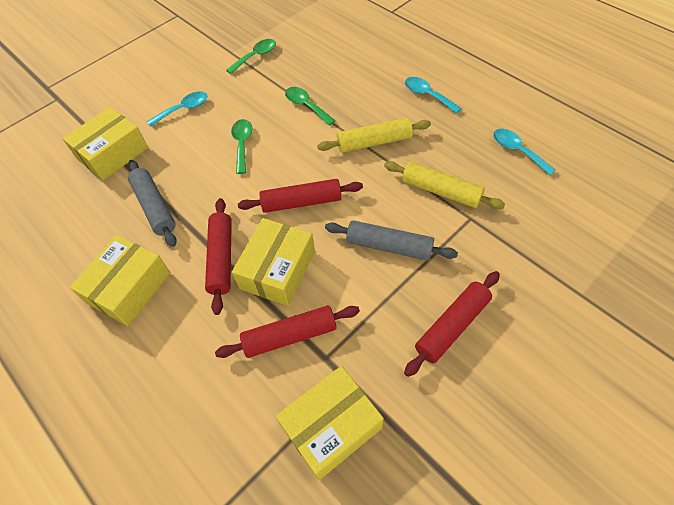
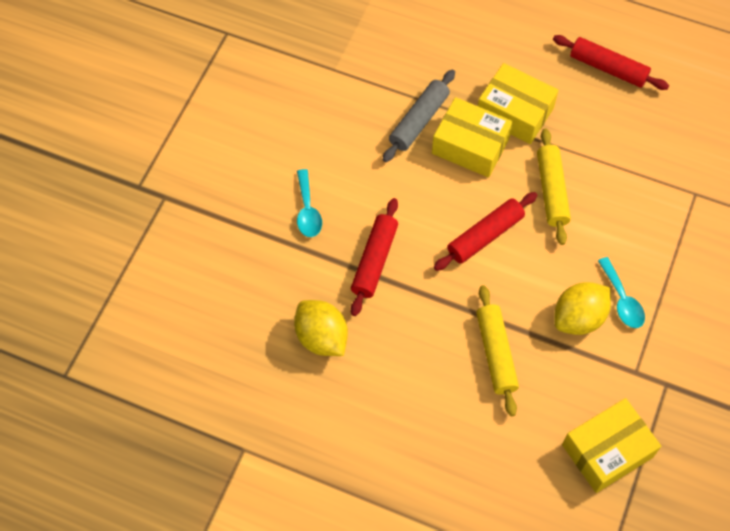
green spoon: [226,39,276,74] [231,119,253,174] [285,87,336,126] = 3 -> none = 0
grey rolling pin: [128,160,177,247] [325,220,458,261] = 2 -> [383,70,455,162] = 1
red rolling pin: [205,198,232,315] [215,305,360,358] [238,179,363,213] [404,271,500,377] = 4 -> [351,198,398,316] [434,192,538,271] [553,35,669,90] = 3
turquoise spoon: [147,91,207,127] [405,77,462,114] [493,129,555,175] = 3 -> [297,169,322,237] [598,257,645,328] = 2
yellow box: [63,107,148,181] [70,235,171,326] [232,218,315,306] [276,366,384,480] = 4 -> [432,97,513,178] [478,63,559,144] [562,398,661,493] = 3
yellow lemon: none = 0 -> [294,300,348,356] [554,282,611,335] = 2

